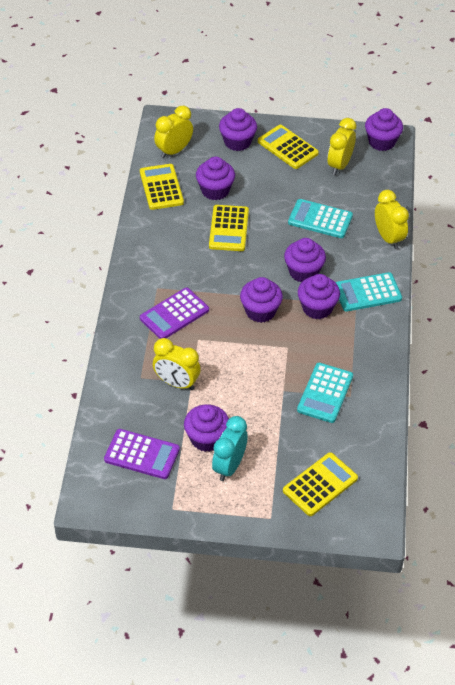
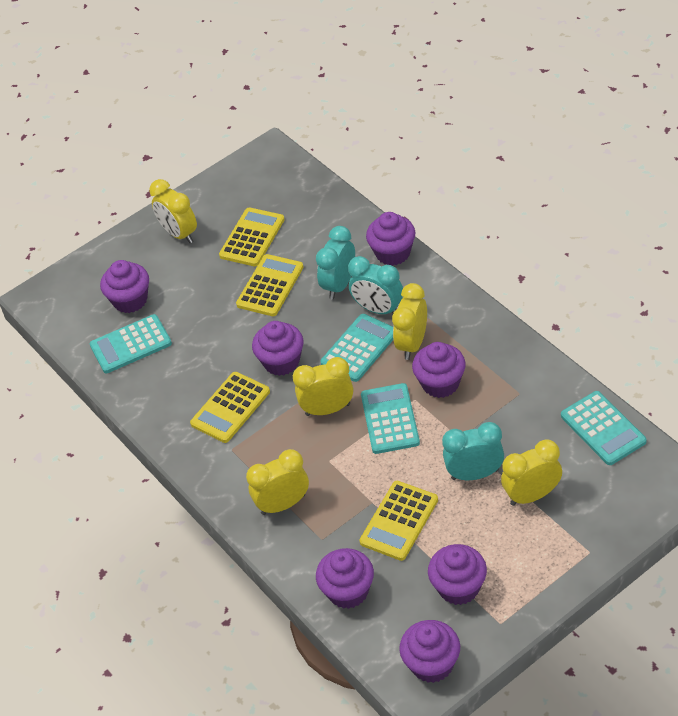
purple calculator: [104,429,180,479] [140,288,209,339] = 2 -> none = 0
turquoise calculator: [288,199,353,238] [297,363,353,423] [335,272,402,312] = 3 -> [90,314,172,373] [320,314,393,382] [361,383,420,454] [561,391,647,465] = 4
turquoise clock: [212,416,248,481] = 1 -> [316,226,355,299] [348,256,403,314] [442,422,504,480] = 3
yellow clock: [153,338,201,390] [154,106,193,159] [327,118,356,175] [375,190,409,249] = 4 -> [149,179,197,243] [246,449,309,515] [293,357,353,416] [392,283,427,360] [501,439,562,506] = 5

